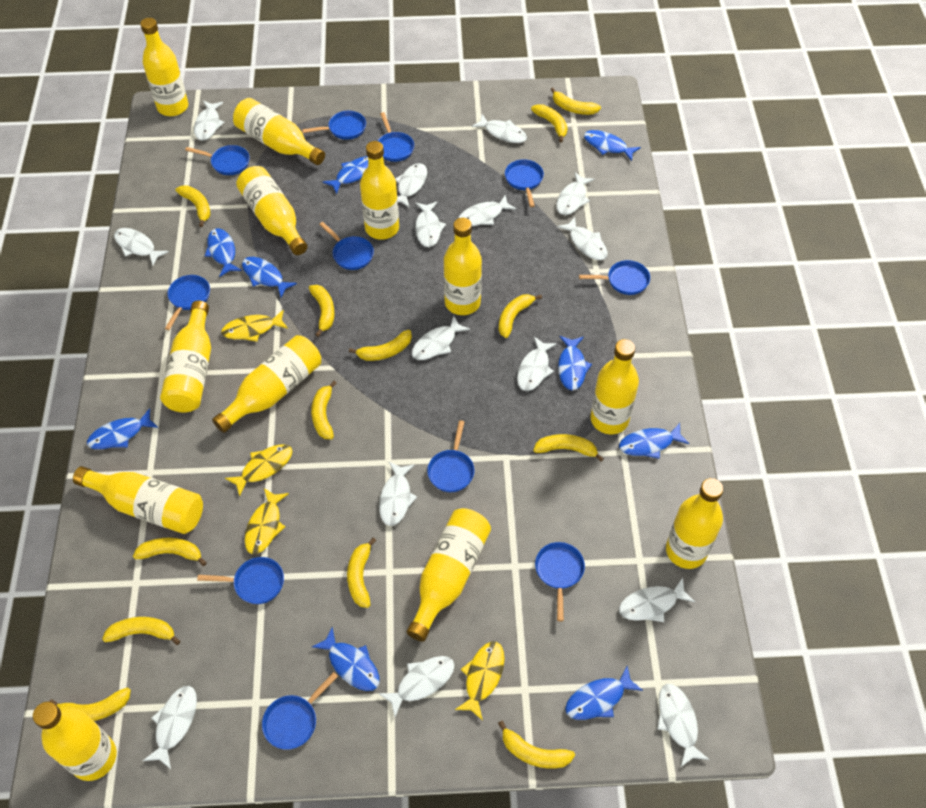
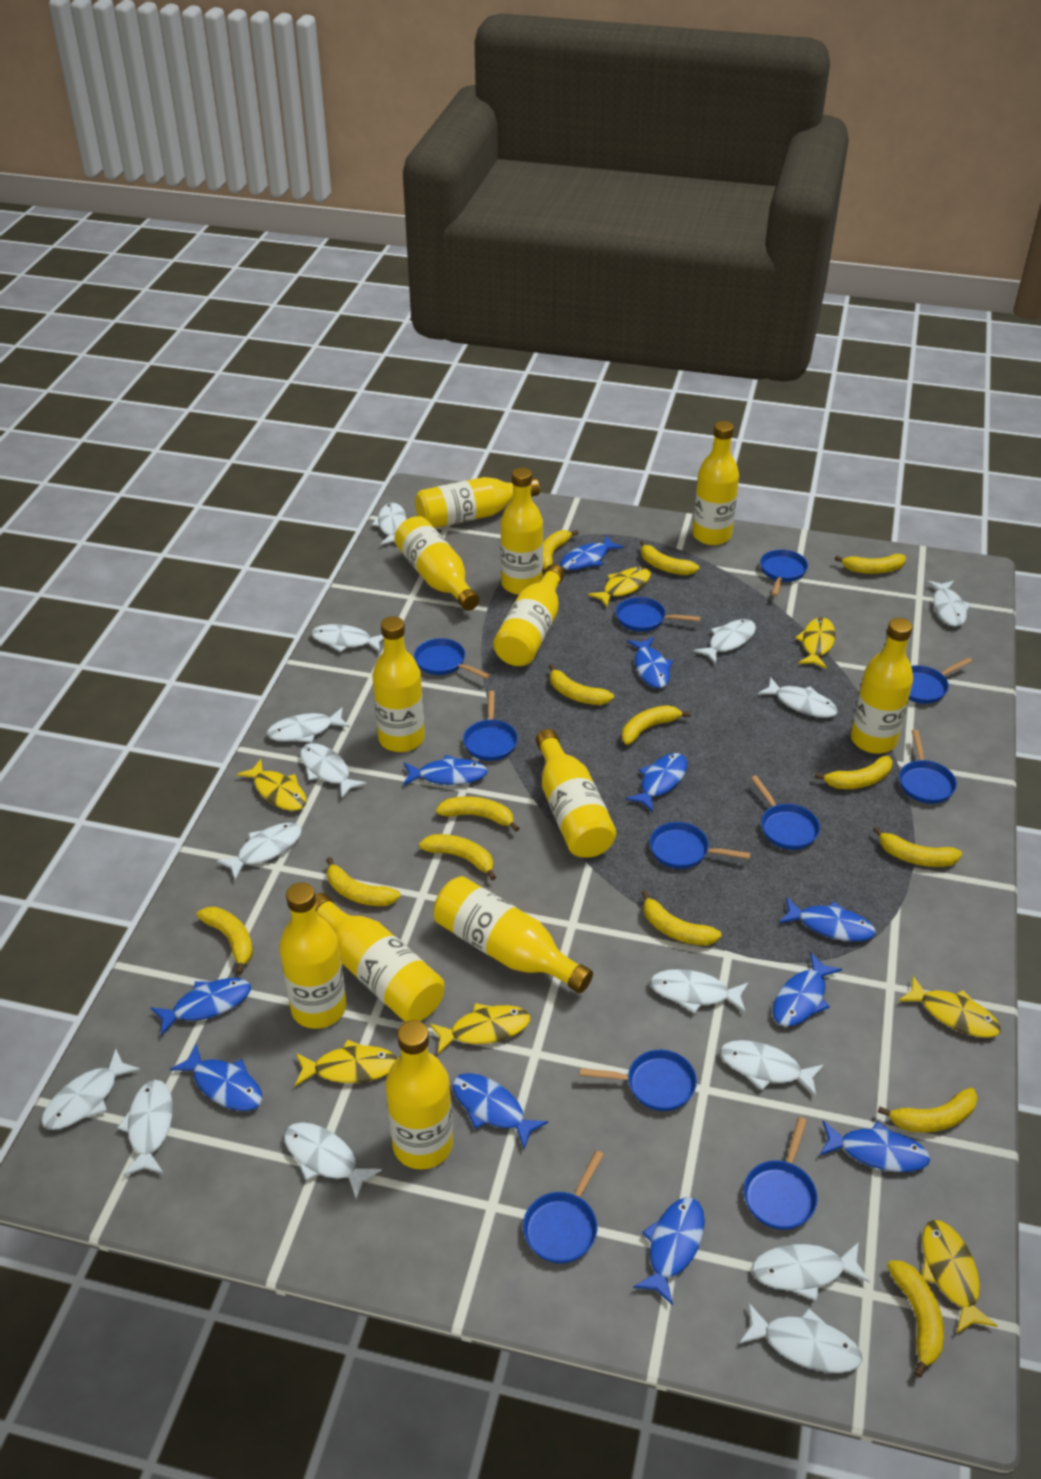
blue fish: [87,408,158,449] [205,228,242,277] [242,257,297,297] [312,627,380,691] [323,156,368,194] [558,336,592,391] [565,666,643,720] [584,130,641,161] [619,423,689,459] = 9 -> [151,978,251,1036] [170,1044,262,1111] [403,755,488,786] [452,1073,548,1149] [560,536,624,570] [626,753,687,812] [627,637,673,688] [633,1197,705,1305] [773,953,842,1027] [779,897,876,942] [819,1121,930,1172] = 11
yellow banana: [49,687,131,721] [102,617,180,645] [133,538,207,566] [176,185,211,227] [309,285,335,337] [311,381,337,439] [347,537,376,608] [349,330,412,361] [498,720,575,768] [499,294,542,338] [531,104,568,142] [533,434,604,462] [551,88,601,115] = 13 -> [196,907,253,975] [326,857,401,906] [419,834,496,880] [436,796,519,832] [543,530,579,570] [549,664,614,705] [622,705,691,745] [640,540,699,575] [642,891,722,946] [814,756,893,789] [835,554,906,574] [873,826,962,867] [878,1087,978,1132] [887,1260,944,1378] = 14
yellow fish: [221,310,288,342] [225,444,292,496] [245,488,289,554] [455,641,505,721] = 4 -> [237,759,307,811] [295,1040,397,1086] [429,1003,530,1054] [588,567,651,607] [795,617,836,669] [898,976,1001,1038] [922,1220,998,1334] = 7

